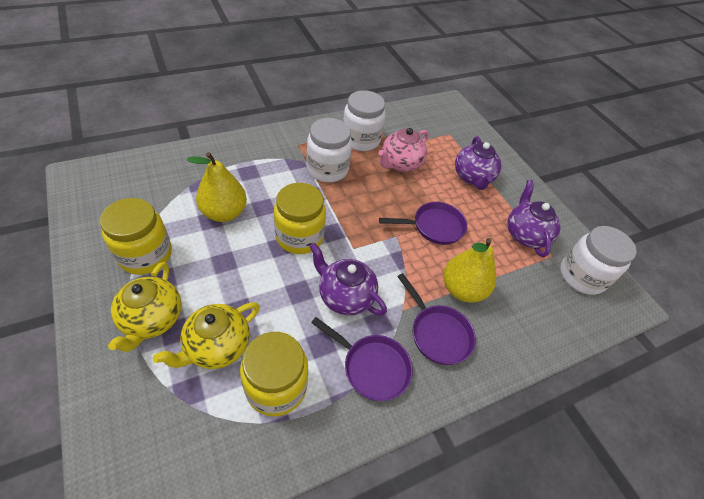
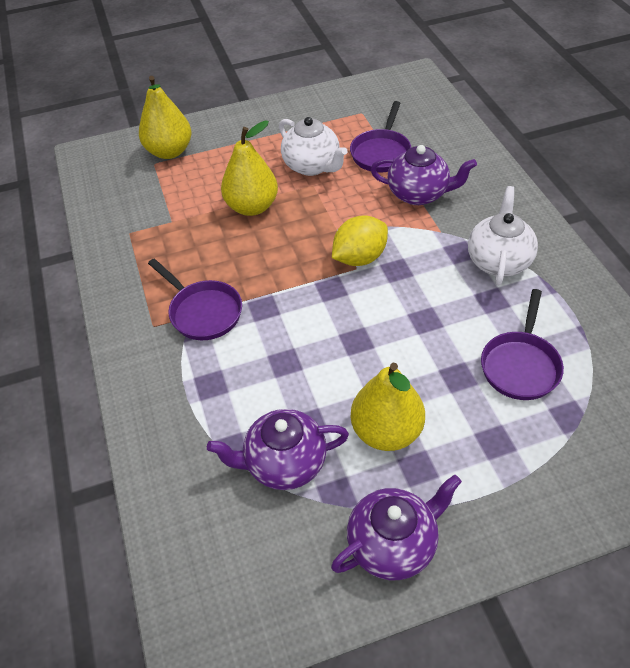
pink teapot: [378,128,429,172] = 1 -> none = 0
white jar: [306,118,352,182] [343,90,386,151] [560,226,637,295] = 3 -> none = 0
white teapot: none = 0 -> [279,117,348,176] [468,186,538,286] = 2
yellow jar: [100,198,172,275] [240,332,308,416] [274,183,326,254] = 3 -> none = 0
yellow lemon: none = 0 -> [332,215,388,266] = 1
yellow pear: [187,152,247,222] [443,238,496,303] = 2 -> [139,76,191,159] [221,120,278,216] [350,363,425,451] = 3
yellow teapot: [108,262,181,352] [153,302,260,369] = 2 -> none = 0

